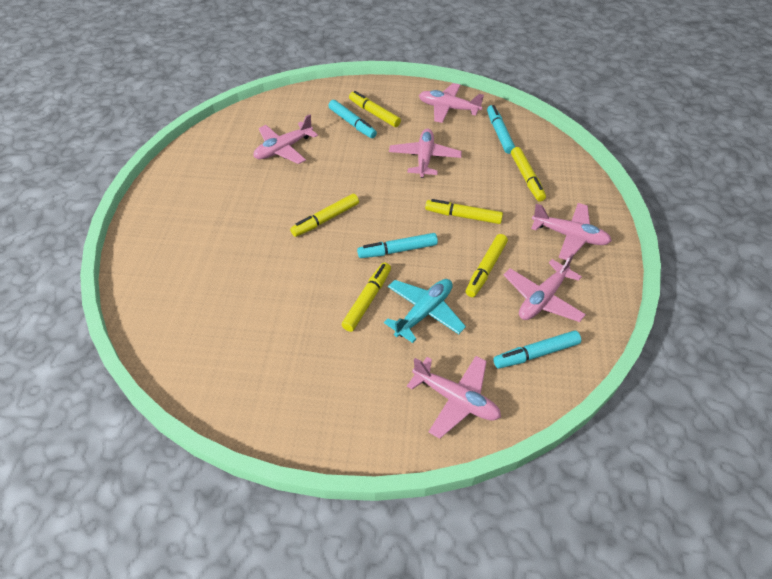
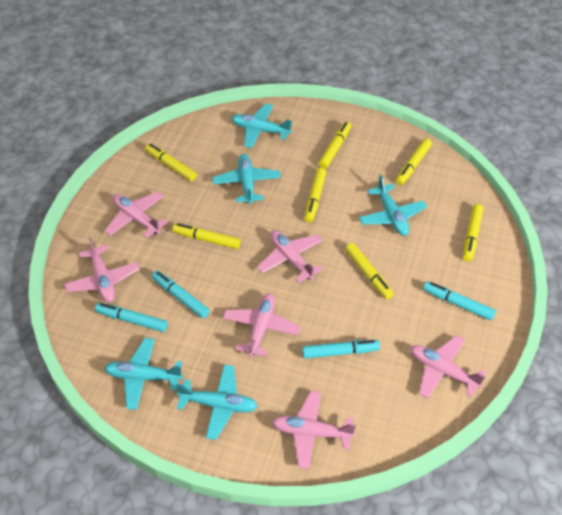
turquoise plane: [384,279,466,343] = 1 -> [104,338,183,410] [176,364,258,440] [212,154,281,204] [231,104,293,148] [359,175,427,236] = 5
yellow marker: [290,194,359,237] [342,262,391,332] [349,91,401,127] [425,199,503,224] [466,234,508,297] [511,147,546,202] = 6 -> [145,143,197,181] [172,223,241,249] [305,168,326,222] [319,122,351,169] [345,243,393,299] [396,139,432,185] [463,204,483,261] = 7

